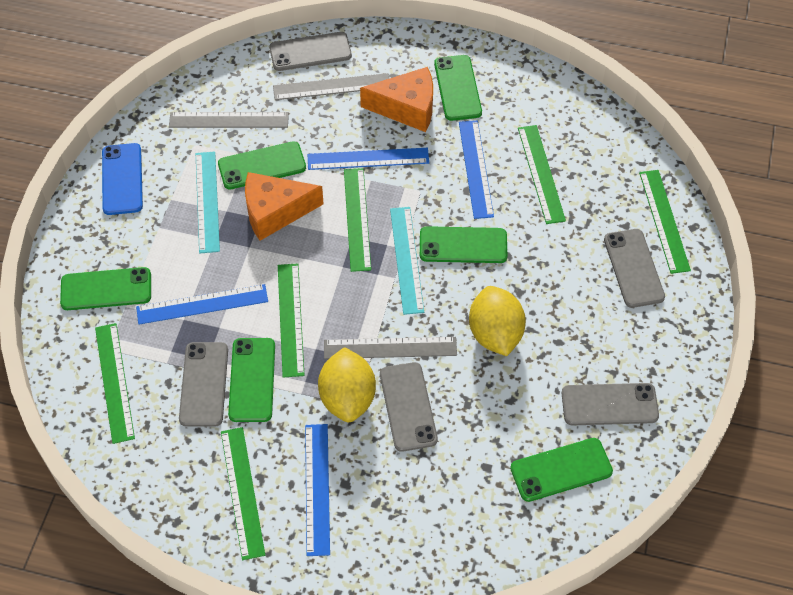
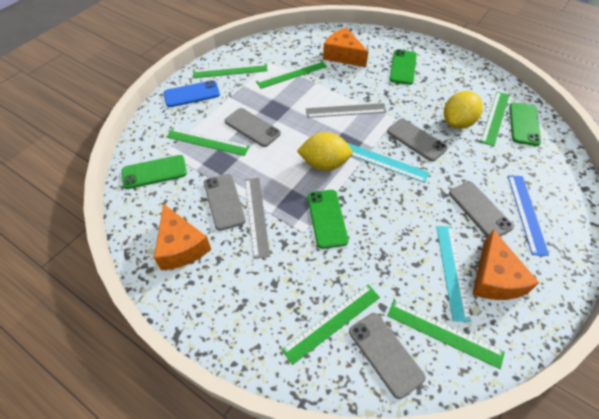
blue ruler: [136,284,268,324] [305,424,330,556] [308,148,429,170] [459,120,494,219] = 4 -> [508,176,549,256] = 1
green phone: [60,267,151,310] [218,141,306,189] [228,338,275,422] [420,226,507,263] [434,55,482,121] [510,438,613,502] = 6 -> [122,155,187,189] [308,190,348,249] [389,50,417,85] [509,102,541,146] = 4
grey ruler: [169,112,289,128] [273,73,389,100] [324,337,457,359] = 3 -> [245,178,270,259] [306,103,387,118] = 2
orange cheese: [245,172,324,241] [360,67,433,132] = 2 -> [154,203,211,270] [323,27,368,67] [472,229,539,300] = 3

